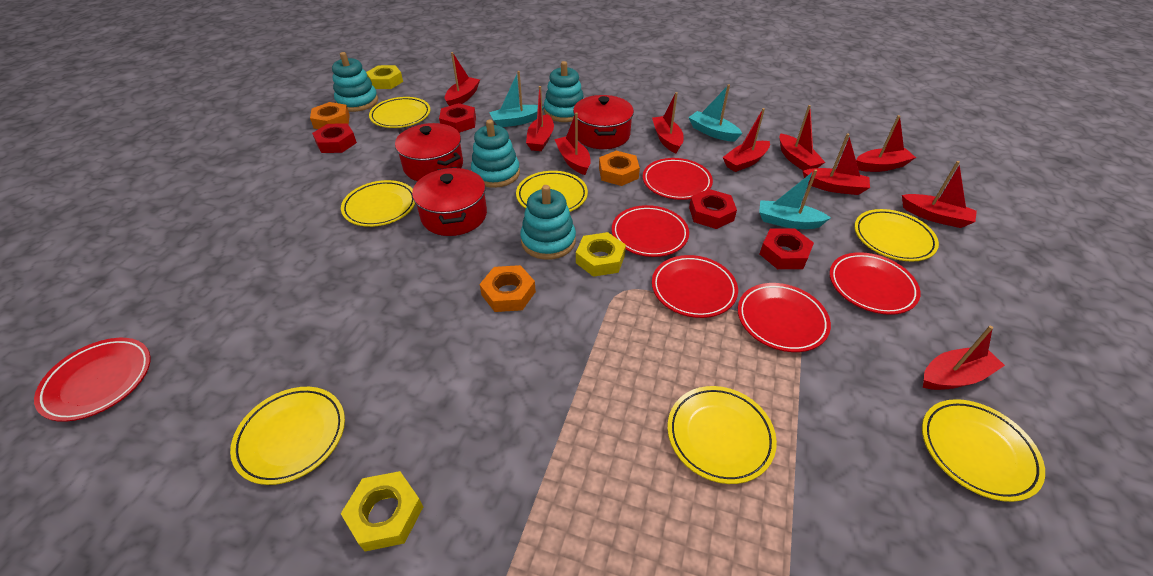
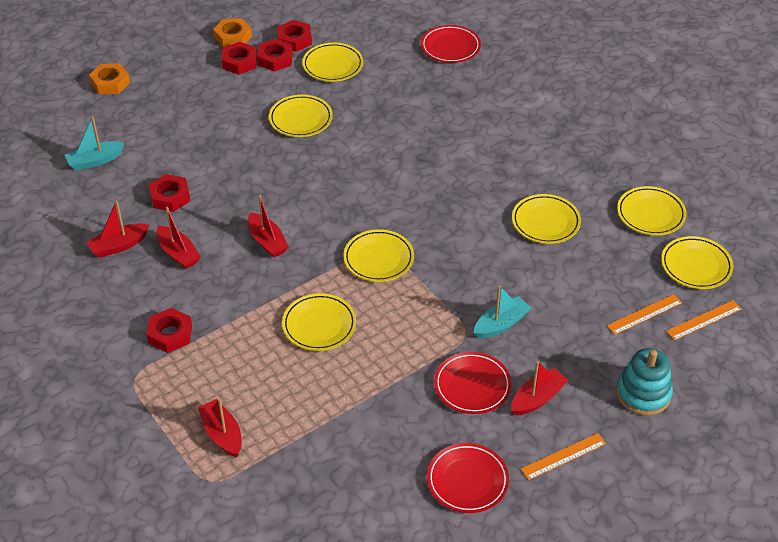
orange nut: [310,102,350,129] [480,265,536,312] [599,151,640,186] = 3 -> [89,63,130,94] [213,18,252,48] = 2
orange ruler: none = 0 -> [521,433,606,480] [607,294,682,335] [666,300,742,340] = 3
red boat: [445,52,480,106] [526,86,554,151] [554,112,591,175] [652,92,684,153] [723,108,770,172] [779,105,825,171] [803,133,870,195] [856,115,916,172] [902,161,977,228] [923,326,1005,390] = 10 -> [87,201,149,258] [157,207,201,269] [198,399,242,457] [248,195,289,258] [511,361,568,415] = 5
red nut: [312,123,357,153] [439,103,476,133] [689,189,737,229] [760,228,814,269] = 4 -> [147,308,192,353] [149,174,190,212] [222,42,257,75] [257,39,293,71] [277,20,312,52] = 5
red plate: [34,338,151,422] [612,205,689,257] [643,158,713,200] [652,255,738,318] [738,283,831,352] [829,252,921,315] = 6 -> [421,25,481,63] [427,443,509,513] [434,352,512,414] = 3
red pot: [395,123,463,181] [412,167,487,236] [573,95,634,149] = 3 -> none = 0
turquoise boat: [489,71,544,127] [688,84,742,142] [759,169,831,229] = 3 -> [65,116,125,171] [474,285,531,338] = 2
turquoise stacking toy: [332,52,378,112] [471,120,520,188] [520,185,576,260] [544,61,584,122] = 4 -> [616,348,673,416] = 1
yellow nut: [341,471,423,551] [366,65,403,89] [576,232,626,277] = 3 -> none = 0

